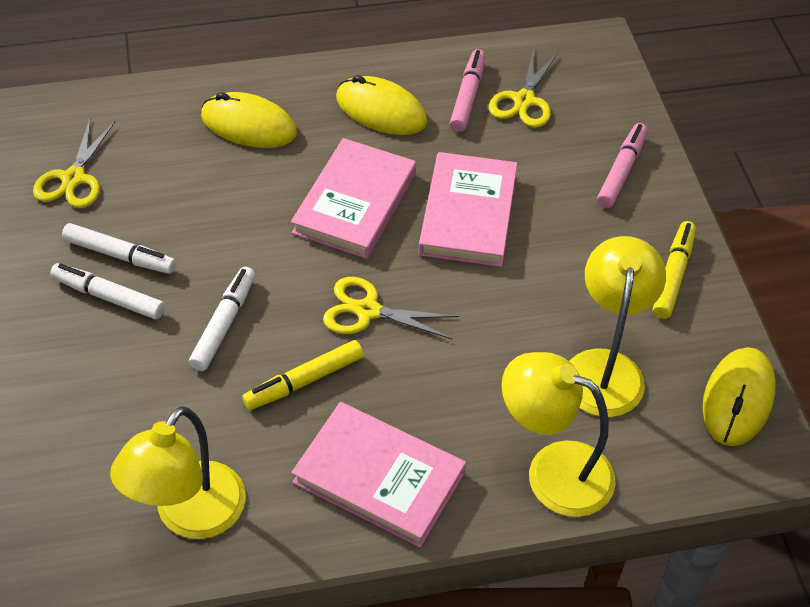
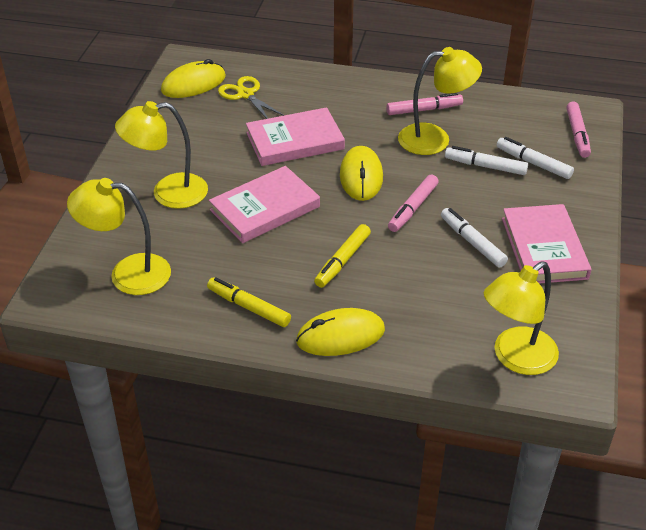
pink marker: [449,49,486,132] [597,123,648,208] = 2 -> [386,93,463,115] [388,174,439,232] [566,101,591,158] = 3
yellow lamp: [110,406,246,539] [501,352,615,517] [569,236,666,417] = 3 -> [67,178,171,295] [115,101,208,209] [398,47,482,155] [484,261,559,375] = 4
yellow scissors: [33,119,116,208] [323,277,459,339] [489,48,558,128] = 3 -> [218,76,284,119] = 1

